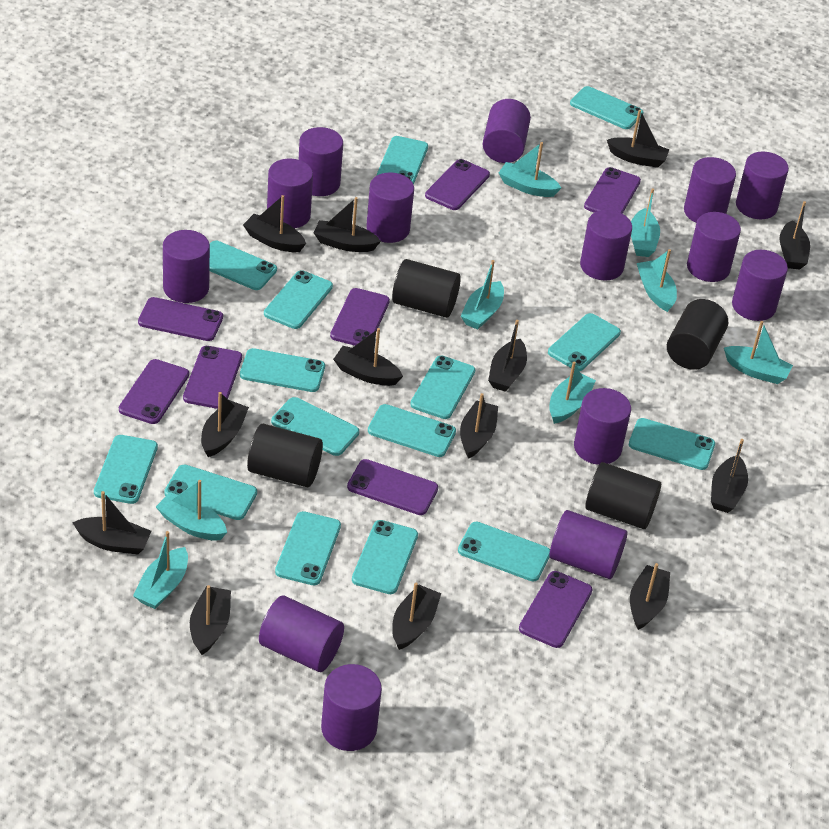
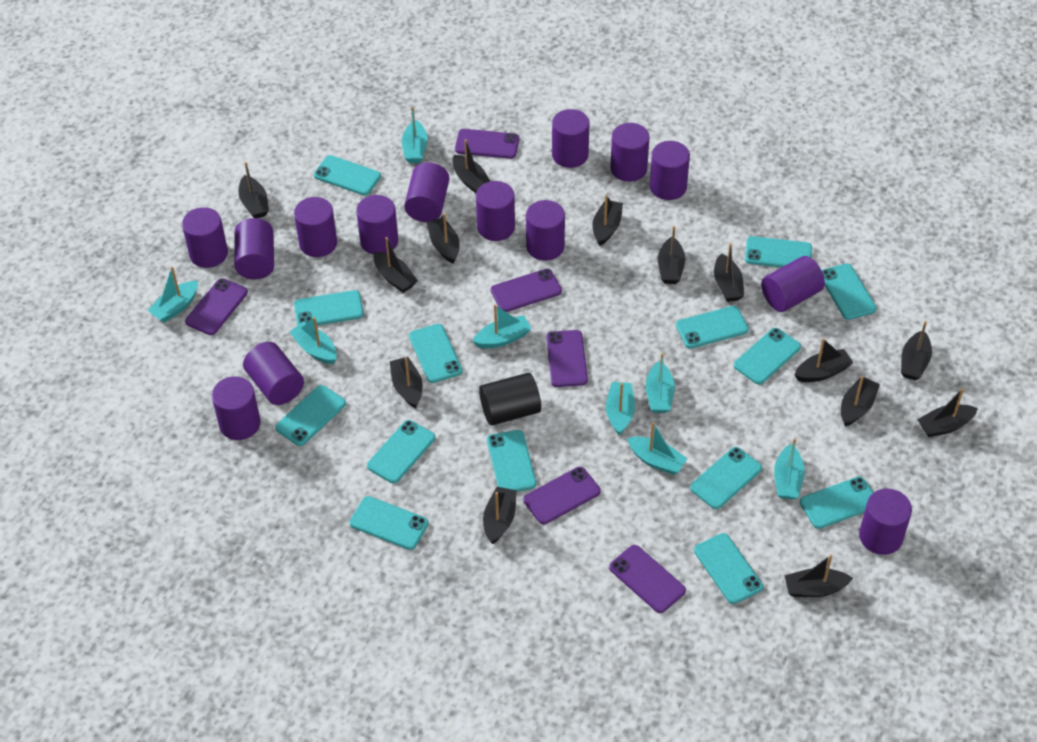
black boat: [72,491,151,554] [190,585,231,655] [201,392,249,457] [243,195,306,252] [314,197,381,252] [333,328,403,386] [392,583,441,650] [460,393,498,459] [488,320,527,392] [607,110,669,168] [630,563,670,630] [711,439,748,513] [779,201,810,270] = 13 -> [239,162,269,218] [373,237,418,293] [389,357,423,408] [427,213,459,264] [452,139,490,193] [483,487,517,544] [593,195,623,246] [658,226,685,284] [714,243,744,302] [784,554,853,597] [795,338,853,382] [841,376,880,427] [901,321,932,380] [917,388,978,437] = 14
black cylinder: [247,424,323,487] [392,259,461,318] [585,462,661,529] [667,299,728,370] = 4 -> [479,373,541,425] = 1
purple phone: [119,359,189,424] [138,297,223,341] [183,346,242,409] [330,288,390,346] [347,459,438,515] [425,159,490,210] [519,571,593,648] [584,167,641,214] = 8 -> [185,278,248,335] [455,129,519,159] [491,269,562,312] [523,467,601,524] [546,330,588,387] [609,545,686,613] = 6
turquoise phone: [94,435,158,504] [164,464,257,520] [209,241,277,290] [240,348,325,392] [264,270,333,329] [271,397,359,456] [275,511,341,585] [352,520,418,594] [368,404,456,457] [377,136,428,185] [410,356,475,419] [458,522,550,581] [548,313,621,371] [570,86,643,129] [629,418,715,470] = 15 -> [276,385,346,446] [294,290,364,325] [314,155,381,195] [349,496,428,550] [367,420,435,483] [409,324,462,383] [487,430,536,492] [676,306,749,349] [690,447,762,509] [694,533,763,604] [734,328,801,384] [745,236,812,267] [800,477,873,529] [822,263,877,320] = 14

